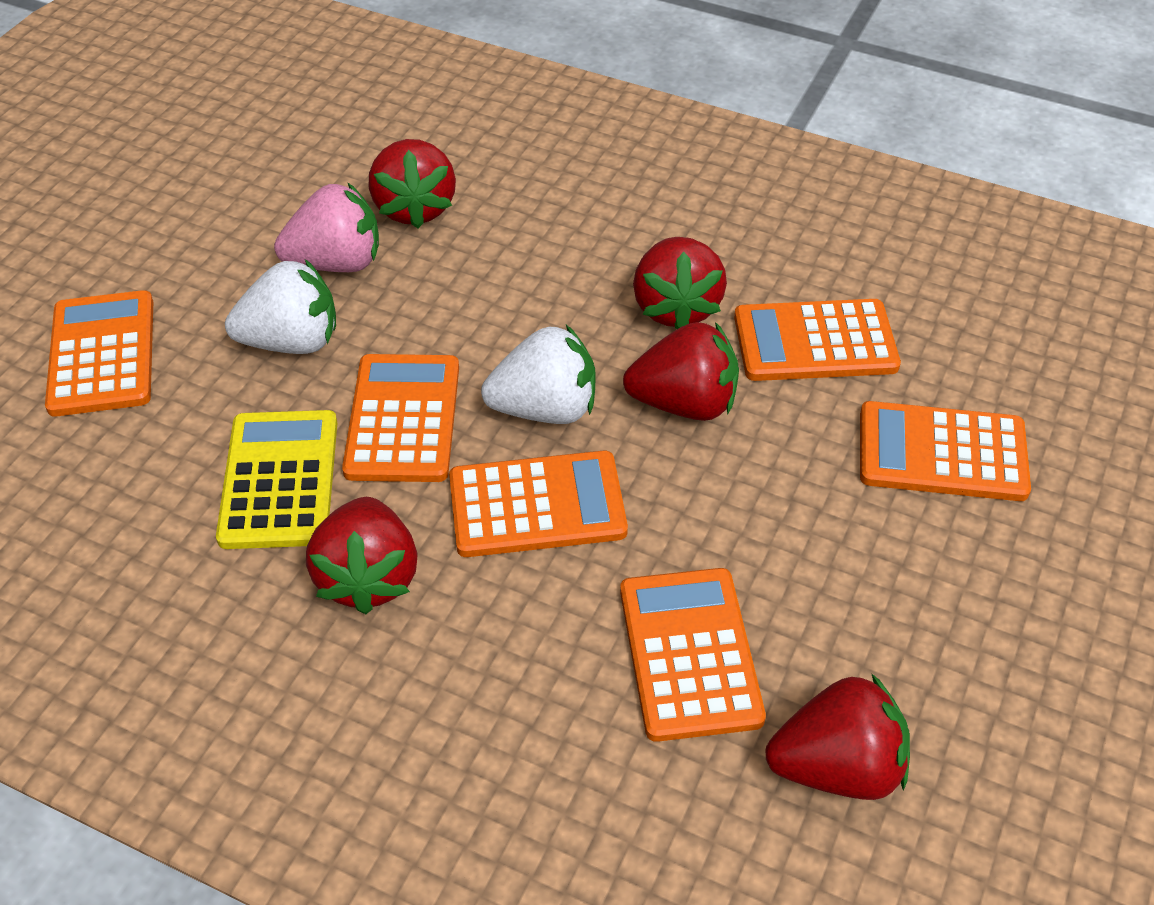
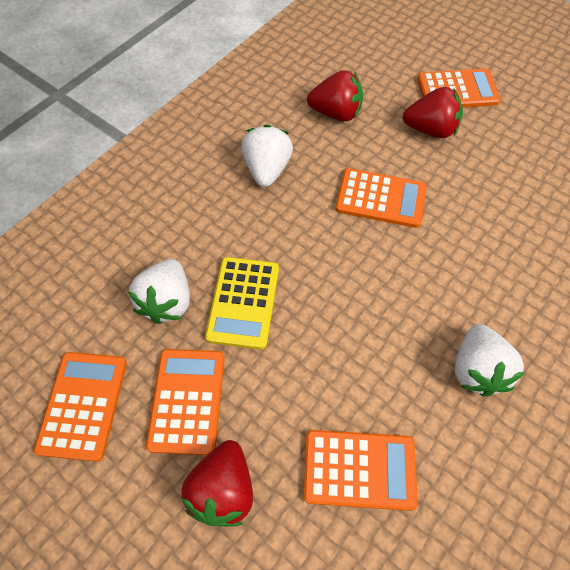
orange calculator: [45,290,153,417] [342,354,459,482] [449,451,628,557] [620,568,766,742] [734,299,901,381] [860,401,1031,501] = 6 -> [34,352,127,462] [146,349,225,455] [304,430,418,511] [335,168,427,228] [417,69,501,107] = 5
pink strawberry: [274,182,379,272] = 1 -> none = 0
red strawberry: [306,497,418,614] [369,139,456,228] [623,322,739,421] [633,237,727,329] [765,673,910,800] = 5 -> [181,440,253,527] [307,70,363,121] [402,87,463,138] = 3
white strawberry: [225,259,336,354] [481,325,596,424] = 2 -> [128,259,190,324] [242,124,293,187] [455,324,525,397] = 3

